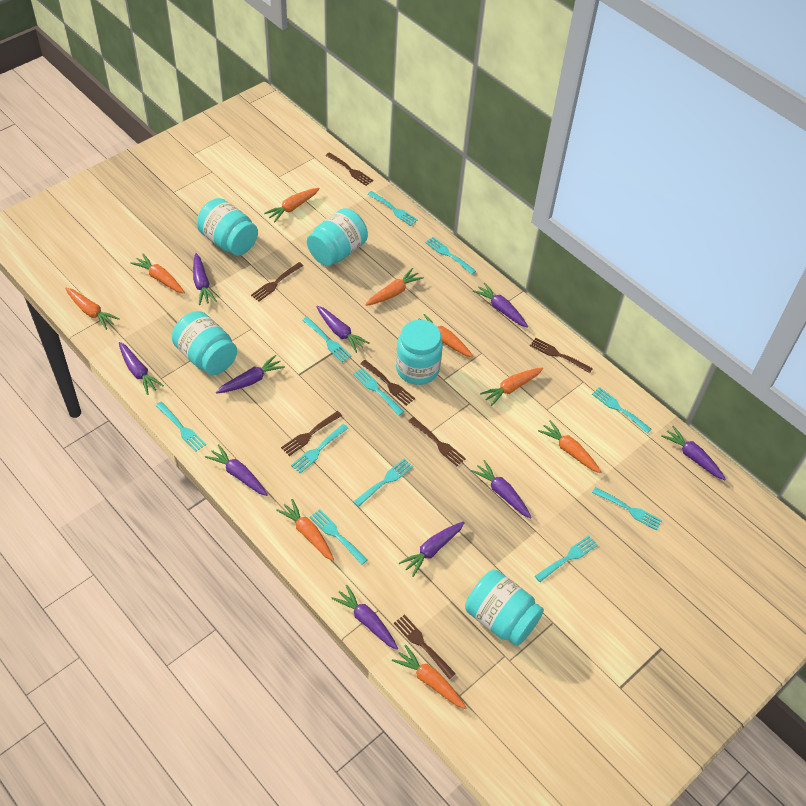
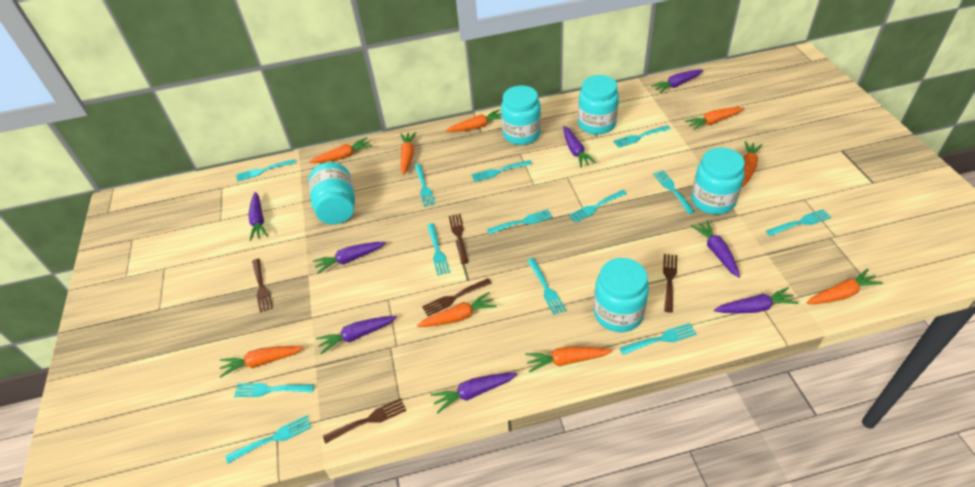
brown fork: [251,262,303,301] [281,411,342,456] [325,152,373,186] [360,360,415,406] [394,614,456,679] [408,417,466,466] [530,338,593,373] = 7 -> [252,259,273,313] [323,398,406,444] [422,278,492,316] [449,214,469,264] [663,254,677,313] = 5
purple carrot: [119,342,164,395] [193,253,217,305] [205,444,268,496] [216,355,285,394] [316,306,369,353] [331,585,398,650] [399,521,465,577] [471,460,532,519] [473,282,528,328] [661,426,726,480] = 10 -> [249,192,268,241] [313,242,386,274] [316,316,397,354] [430,373,517,414] [563,126,596,168] [651,70,704,94] [691,220,740,278] [714,287,799,313] = 8
turquoise fork: [155,402,206,452] [291,424,348,473] [302,317,351,362] [310,509,368,565] [353,368,404,416] [353,459,413,507] [367,191,418,226] [425,237,476,274] [535,535,598,582] [592,387,651,433] [592,487,662,531] = 11 -> [225,415,311,464] [234,383,314,397] [236,159,296,182] [414,164,435,207] [427,223,450,276] [471,160,532,182] [487,209,553,234] [527,258,566,315] [568,190,627,223] [613,125,670,148] [620,323,697,355] [653,170,695,214] [766,209,832,236] = 13

